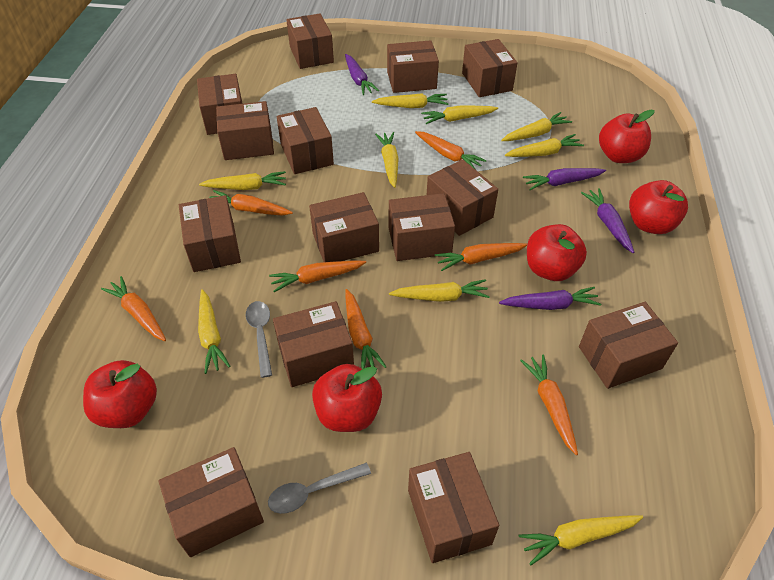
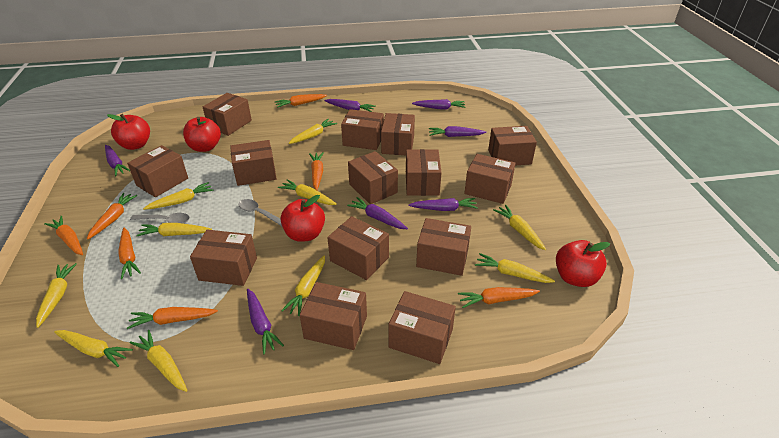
purple carrot: [345,54,379,95] [499,287,601,310] [523,168,606,190] [581,188,634,253] = 4 -> [105,145,130,176] [247,289,284,354] [324,99,376,112] [347,197,408,229] [408,198,478,211] [412,99,465,109] [429,126,486,137] = 7
red apple: [83,360,157,428] [312,364,382,432] [527,224,587,281] [599,110,655,163] [629,180,688,234] = 5 -> [107,114,150,150] [183,117,221,152] [281,195,325,242] [556,240,610,287] = 4
yellow carrot: [198,289,231,374] [199,171,286,190] [372,93,448,108] [375,132,399,188] [389,279,490,302] [421,106,498,124] [501,112,572,141] [505,134,584,157] [519,515,643,565] = 9 -> [36,263,77,328] [54,330,133,367] [129,330,187,392] [136,223,212,236] [143,182,213,210] [278,179,337,205] [281,255,325,316] [289,119,337,144] [475,253,555,283] [493,205,546,251] = 10

